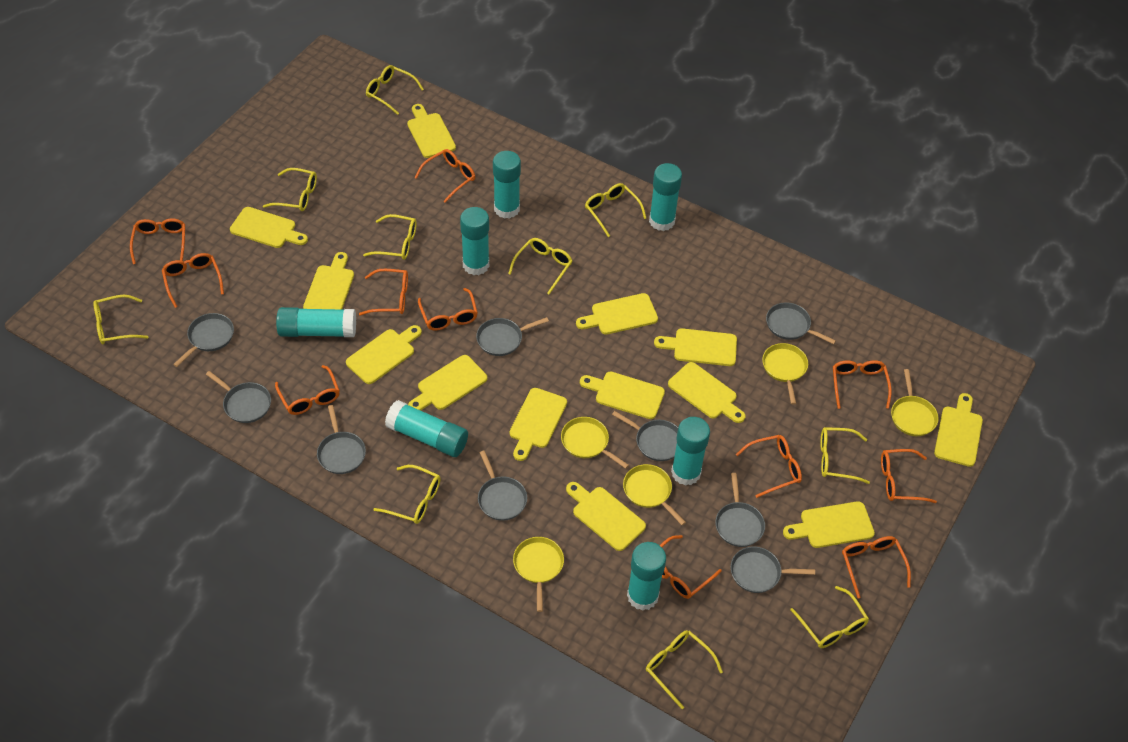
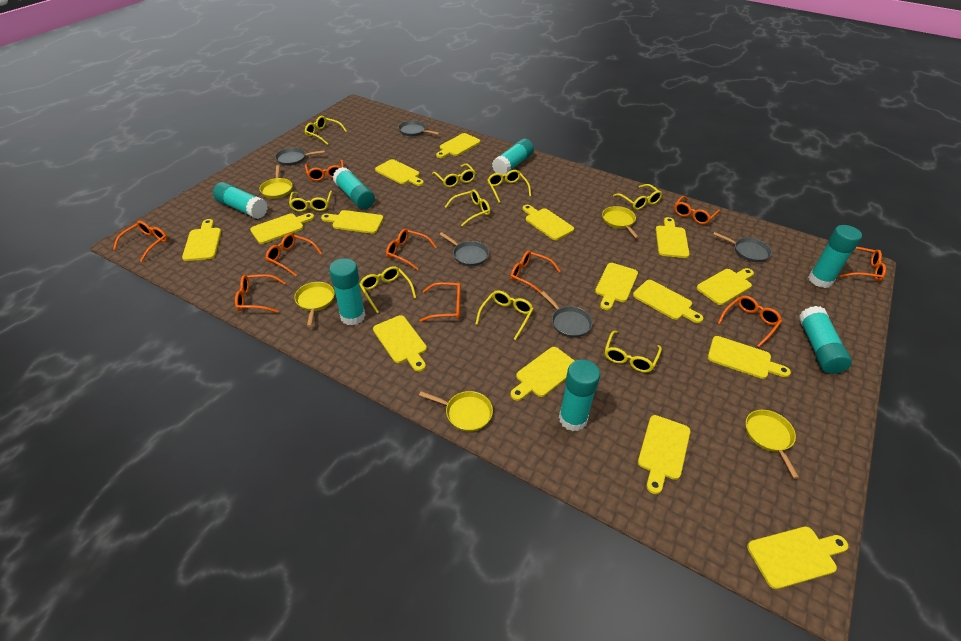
grey pan: [173,313,234,367] [206,371,271,423] [317,405,366,474] [476,317,549,356] [478,451,527,521] [612,411,678,461] [715,473,765,547] [730,547,815,593] [766,302,836,344] = 9 -> [275,148,325,166] [398,120,440,136] [439,232,489,266] [541,291,593,338] [713,232,772,262] = 5
orange glasses: [130,218,185,264] [162,253,224,308] [275,365,340,415] [359,269,408,315] [415,149,475,203] [418,288,478,330] [660,535,722,599] [736,435,802,498] [833,360,892,409] [842,536,911,598] [881,449,937,503] = 11 -> [113,221,168,262] [235,274,285,313] [266,233,322,276] [305,160,344,181] [386,229,436,270] [419,282,461,322] [510,251,561,296] [674,196,720,224] [718,296,782,347] [840,247,886,281] = 10
yellow cutting board: [230,207,308,248] [303,252,354,309] [346,325,422,384] [407,104,456,158] [408,355,487,411] [510,388,567,461] [566,482,646,551] [576,293,658,335] [580,372,665,419] [654,328,737,366] [668,362,746,423] [783,501,875,548] [934,393,983,467] = 13 -> [182,219,221,261] [250,213,314,244] [321,210,383,234] [373,315,427,372] [375,159,424,186] [436,133,480,158] [510,347,574,401] [522,205,574,240] [595,263,638,310] [633,280,704,323] [638,415,690,494] [656,217,690,258] [697,268,754,305] [708,336,791,379] [747,527,848,589] = 15
yellow glasses: [93,295,148,345] [263,168,317,211] [363,214,417,260] [366,65,424,115] [373,465,440,524] [508,238,572,294] [585,183,647,237] [646,630,723,709] [790,586,869,648] [820,427,870,484] = 10 -> [289,191,332,212] [305,116,347,145] [359,266,416,313] [432,164,476,188] [445,189,490,226] [475,290,534,340] [487,170,531,203] [605,331,662,372] [613,184,662,210] = 9

